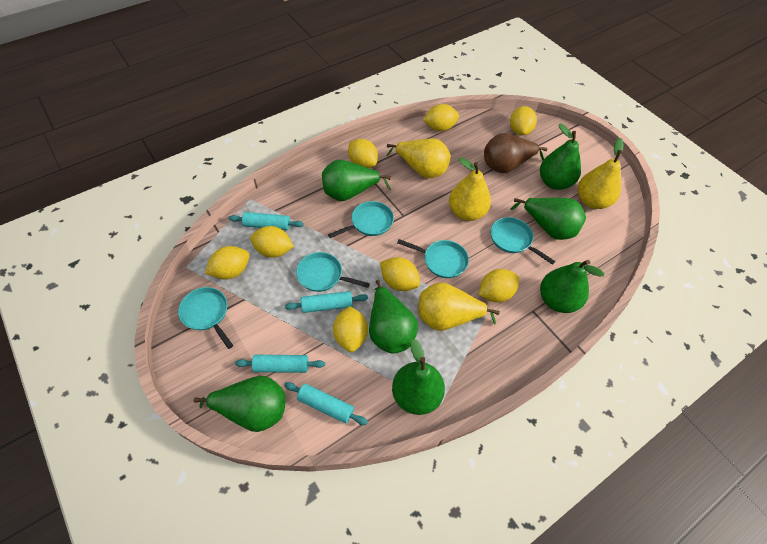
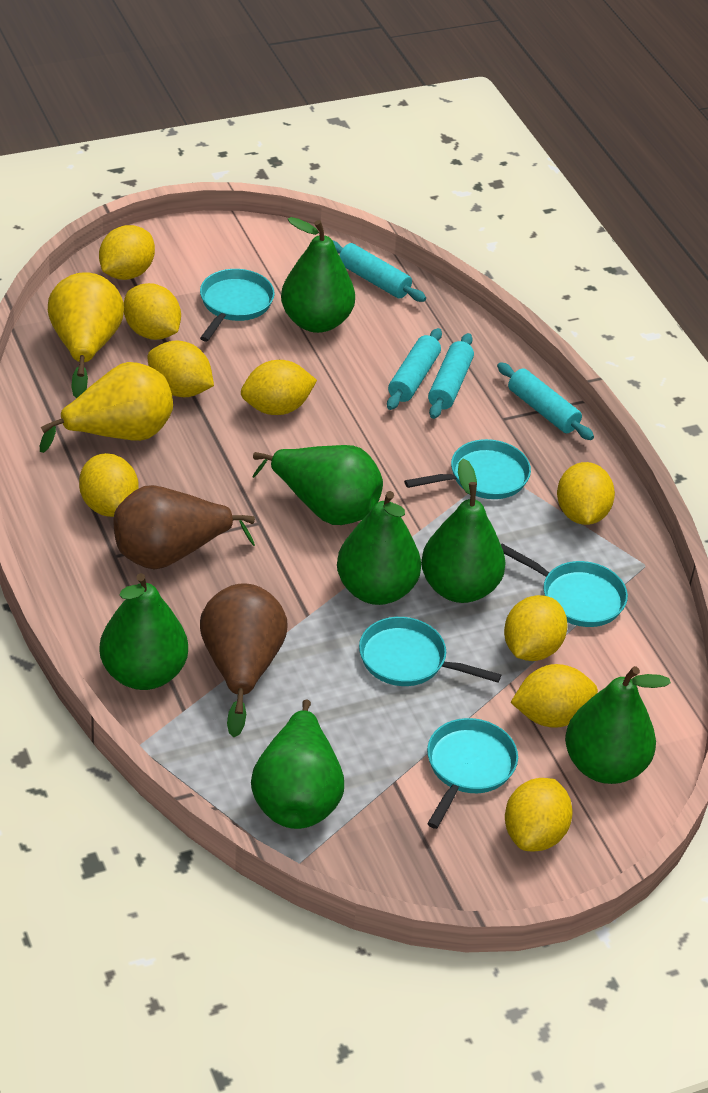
brown pear: [484,133,547,173] = 1 -> [113,485,255,569] [200,583,288,737] = 2
yellow lemon: [205,246,250,279] [250,226,294,258] [333,306,368,352] [348,139,378,168] [380,257,420,291] [423,104,459,131] [479,269,519,302] [510,106,537,135] = 8 -> [79,453,139,517] [99,225,155,280] [124,283,181,340] [148,340,214,397] [241,360,317,415] [504,595,568,661] [505,778,573,851] [511,664,598,728] [557,462,615,525] = 9
yellow pear: [387,139,451,178] [418,282,500,331] [449,158,491,221] [578,138,624,209] = 4 -> [40,362,173,453] [48,272,124,398] = 2

